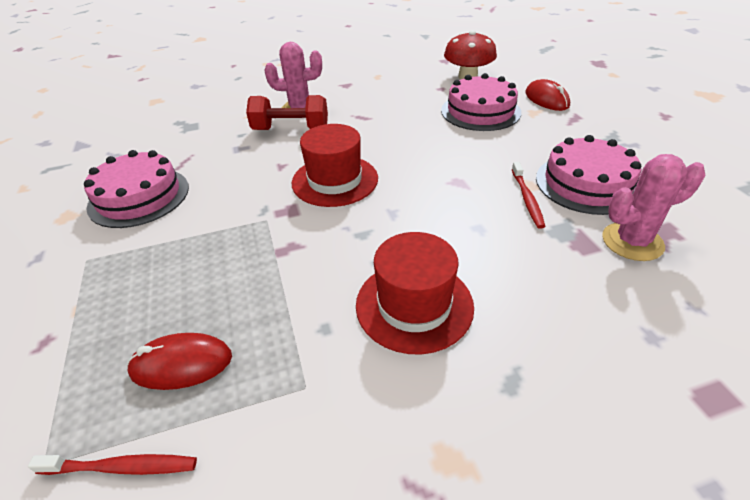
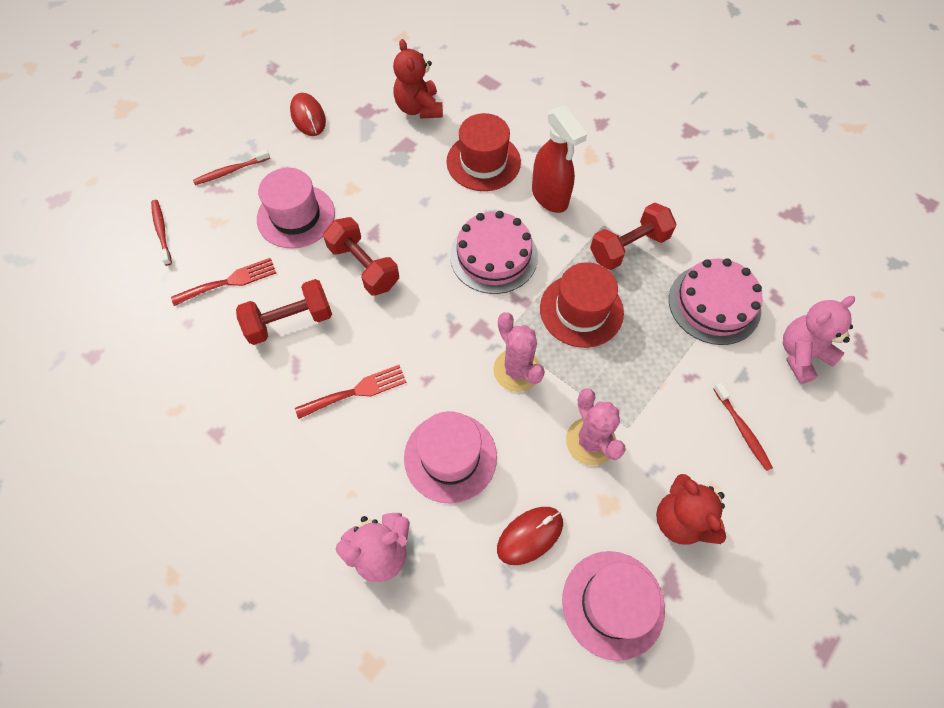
pink cake: [84,150,189,228] [441,73,521,131] [536,135,641,215] = 3 -> [450,211,538,294] [669,258,763,345] = 2
pink hat: none = 0 -> [257,168,335,249] [404,411,497,504] [562,551,665,661] = 3
pink teddy bear: none = 0 -> [336,513,410,582] [783,296,855,384] = 2
red dumbbell: [246,95,328,130] = 1 -> [236,279,332,345] [323,217,399,296] [590,202,676,270] = 3
red fork: none = 0 -> [171,258,276,306] [295,365,407,419] = 2
red mushroom: [444,30,497,79] = 1 -> none = 0
red spray bottle: none = 0 -> [532,106,587,213] = 1
red teddy bear: none = 0 -> [393,39,443,119] [656,474,726,545] = 2
red toothbrush: [28,454,197,475] [512,162,546,229] = 2 -> [151,200,172,266] [193,149,270,185] [713,383,773,471] = 3

